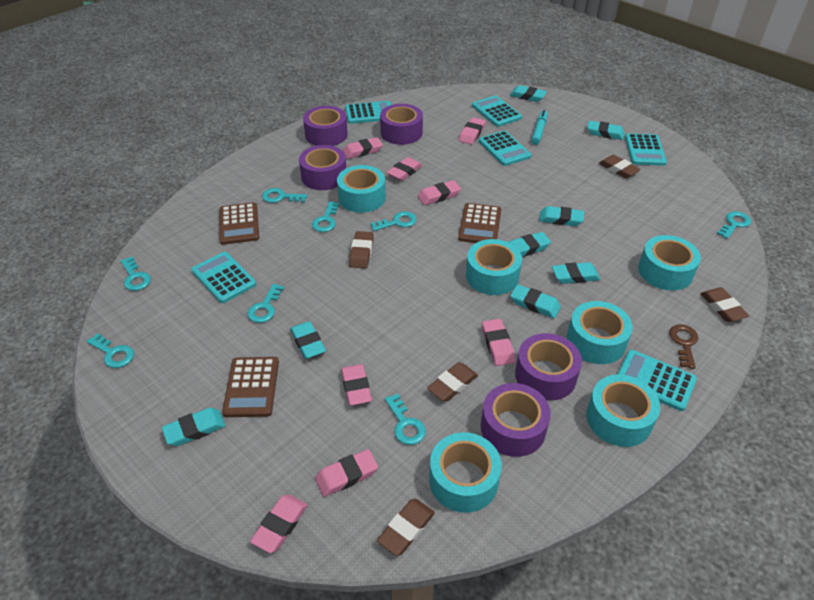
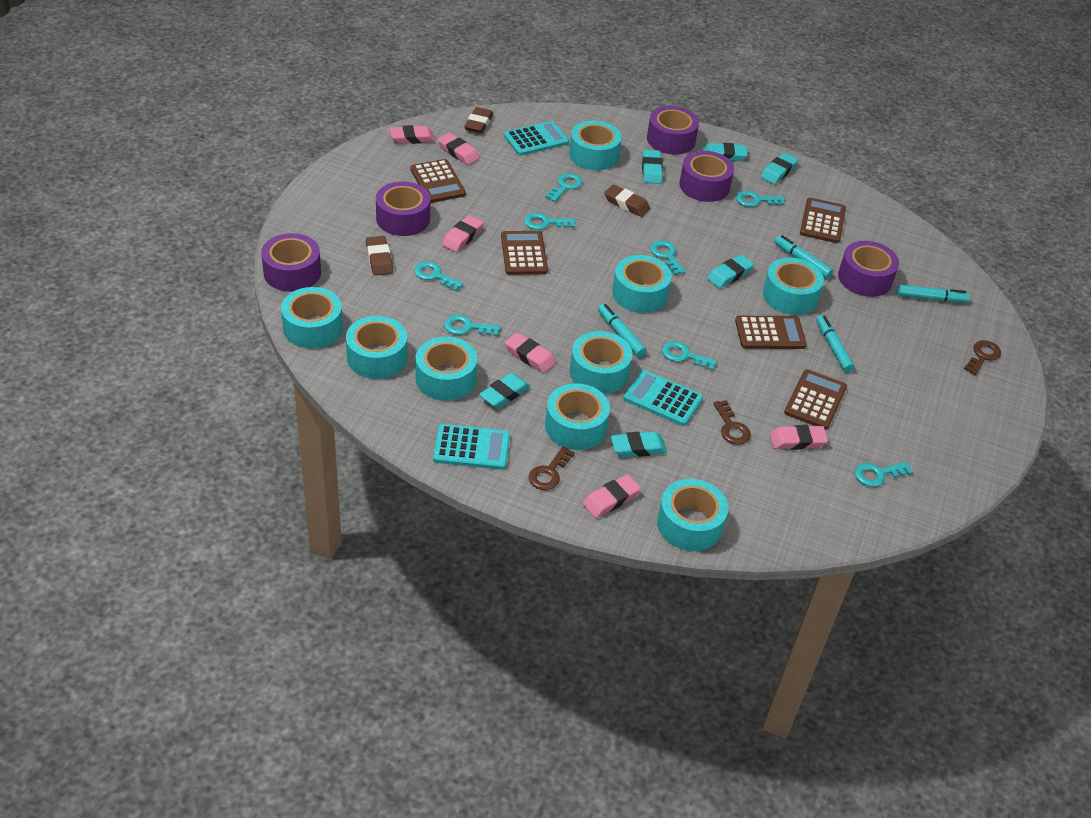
brown calculator: [220,202,259,245] [222,357,279,417] [458,203,501,243] = 3 -> [411,159,466,203] [501,231,548,275] [735,316,807,349] [784,369,847,430] [800,198,846,243] = 5
brown eraser: [349,231,374,269] [377,499,435,556] [427,362,478,402] [599,155,641,178] [700,288,749,322] = 5 -> [366,236,393,276] [464,107,493,133] [604,184,650,217] = 3
brown key: [669,324,698,369] = 1 -> [528,446,575,490] [713,400,751,445] [964,340,1001,375] = 3
pink eraser: [250,494,308,553] [315,449,378,497] [341,364,372,406] [343,137,383,159] [387,157,422,181] [418,180,461,205] [459,117,486,144] [482,319,515,366] = 8 -> [390,125,435,144] [438,133,480,165] [442,215,484,252] [505,333,556,373] [583,474,641,518] [770,425,828,450] = 6
turquoise calculator: [191,252,256,303] [345,101,391,124] [472,95,522,127] [479,131,532,166] [617,350,697,411] [625,133,667,166] = 6 -> [433,424,510,470] [504,121,569,156] [623,370,703,426] = 3
turquoise eraser: [162,408,226,446] [290,321,326,359] [508,232,551,257] [510,85,547,102] [510,284,561,318] [539,206,584,226] [552,262,600,284] [587,121,625,140] = 8 -> [479,373,530,408] [611,432,667,457] [642,150,663,184] [702,143,748,161] [707,255,754,288] [760,153,798,184] = 6
turquoise marker: [531,110,548,145] = 1 -> [598,304,647,357] [774,235,834,278] [816,315,855,372] [897,285,970,303] = 4
turquoise tape: [337,165,386,213] [429,432,502,513] [466,239,522,295] [567,301,633,364] [586,374,660,447] [638,235,701,291] = 6 -> [281,287,343,349] [346,316,407,379] [416,337,477,401] [545,383,610,450] [569,120,622,170] [570,331,632,394] [612,255,672,313] [657,479,728,551] [763,258,824,315] = 9

